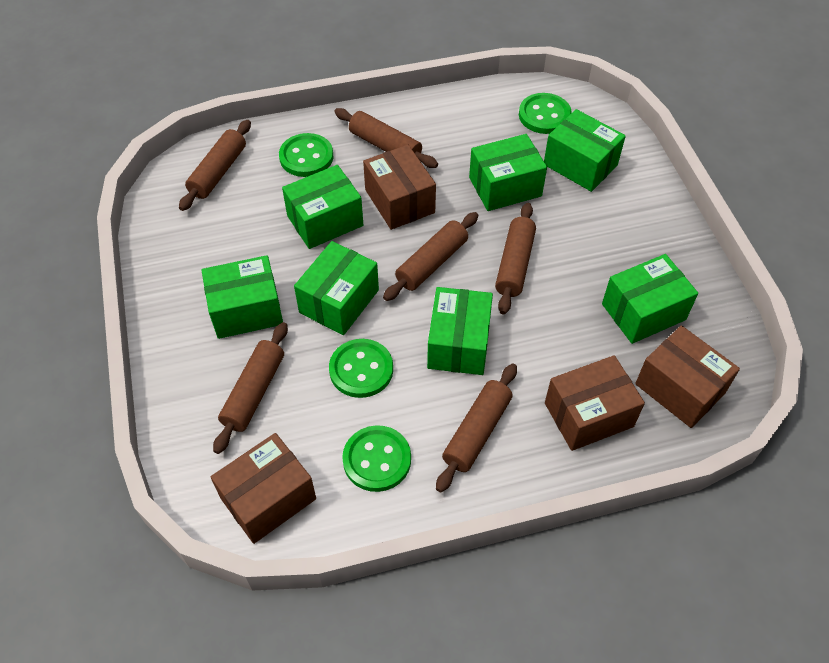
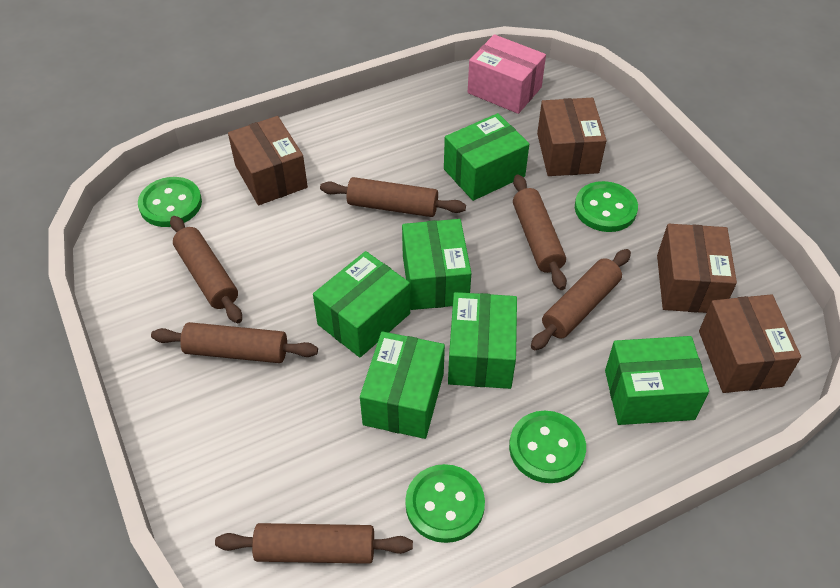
green box: [201,255,283,339] [282,165,363,249] [294,241,379,335] [427,287,493,375] [469,134,547,211] [544,109,626,192] [602,254,698,344] = 7 -> [313,251,410,357] [360,331,445,439] [402,219,471,310] [444,113,529,201] [448,292,517,389] [605,336,709,425] = 6
pink box: none = 0 -> [468,34,546,114] = 1

